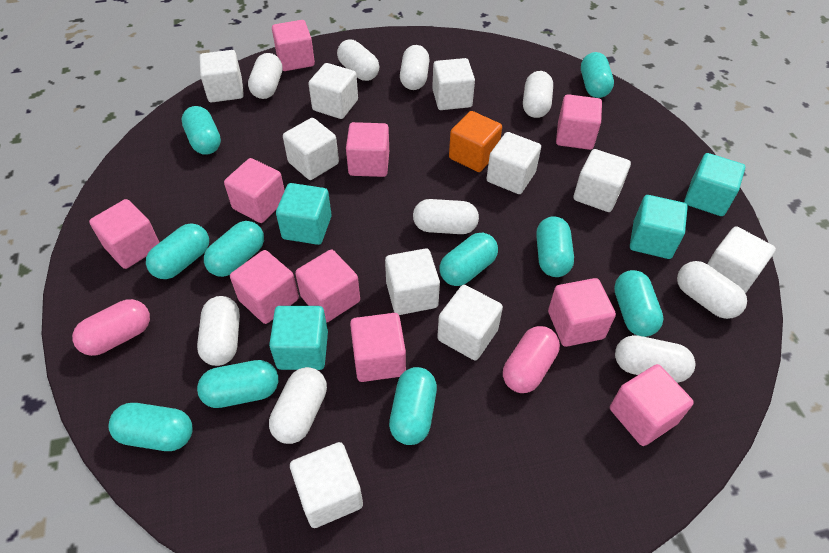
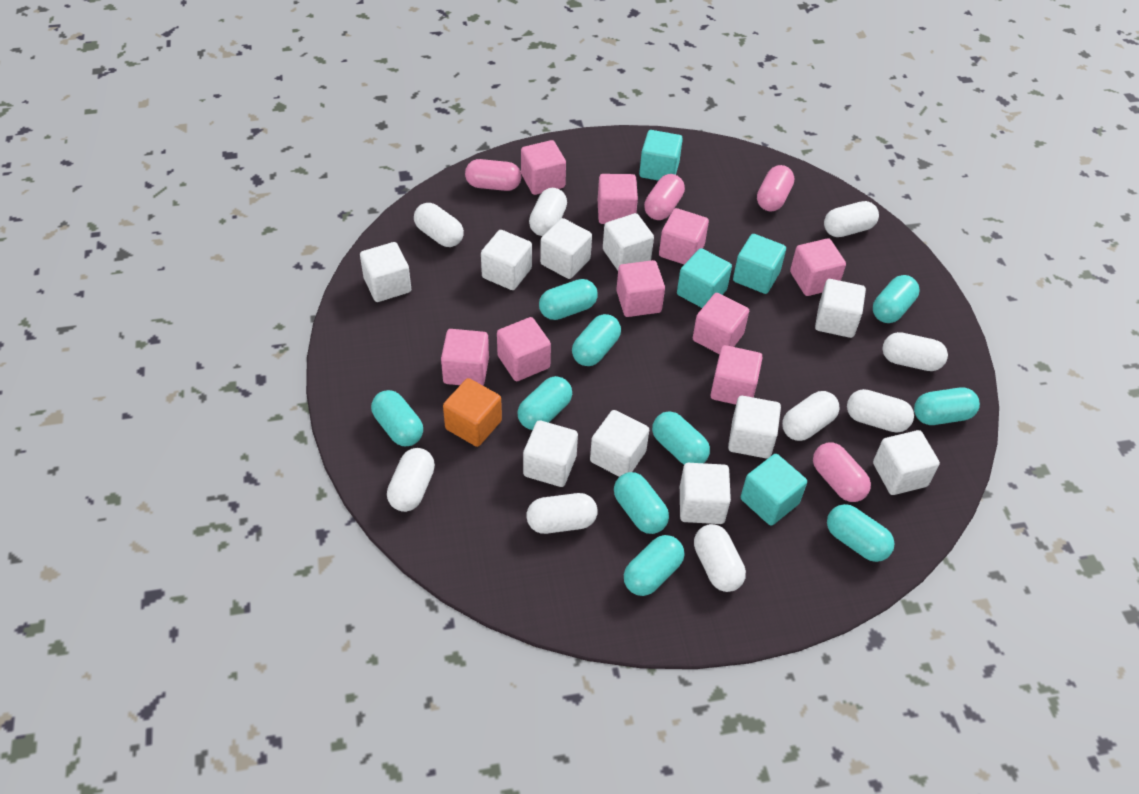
pink capsule: [72,299,150,356] [503,326,560,393] = 2 -> [465,159,521,191] [644,174,685,220] [757,165,794,211] [813,443,871,502] = 4
pink cube: [89,199,160,269] [224,158,285,223] [230,250,299,324] [272,20,315,71] [295,250,360,323] [346,122,389,177] [350,313,406,382] [548,278,616,347] [556,94,602,150] [610,364,694,446] = 10 -> [441,329,489,386] [497,317,551,381] [521,140,566,195] [598,174,638,224] [616,260,665,317] [659,208,709,264] [693,293,749,354] [711,345,763,405] [790,238,846,296] = 9

